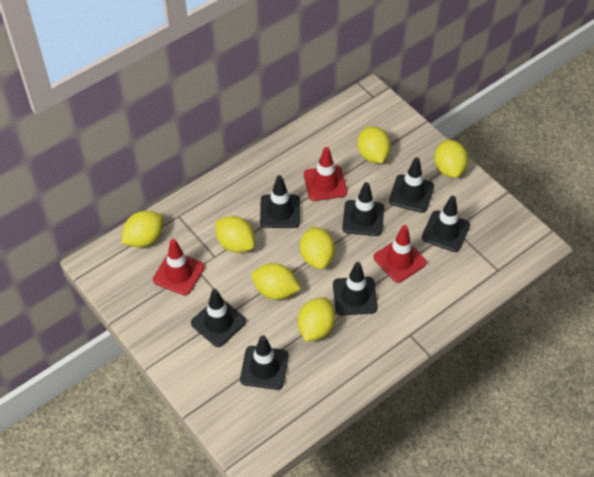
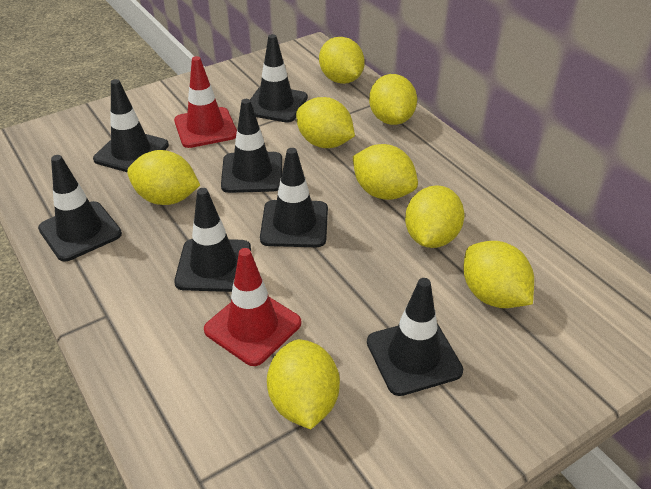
red traffic cone: [153,239,205,295] [304,147,347,201] [374,225,427,283] = 3 -> [174,56,237,148] [204,248,301,366] = 2
yellow lemon: [121,211,164,247] [216,216,255,253] [251,263,301,300] [298,297,335,342] [300,226,335,269] [357,126,391,163] [434,139,468,178] = 7 -> [127,150,200,205] [267,339,340,429] [296,97,355,148] [319,37,365,84] [353,144,418,200] [369,74,417,125] [405,185,464,248] [463,241,534,308] = 8

